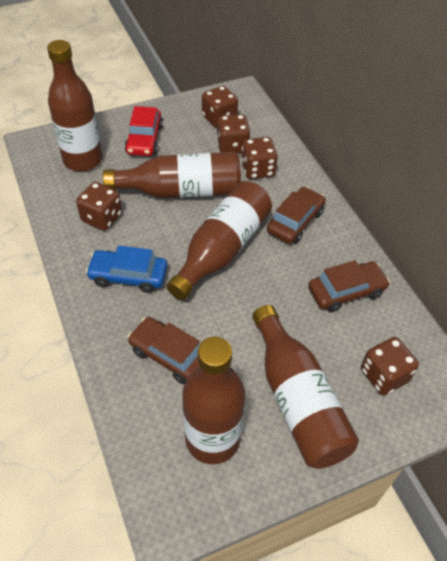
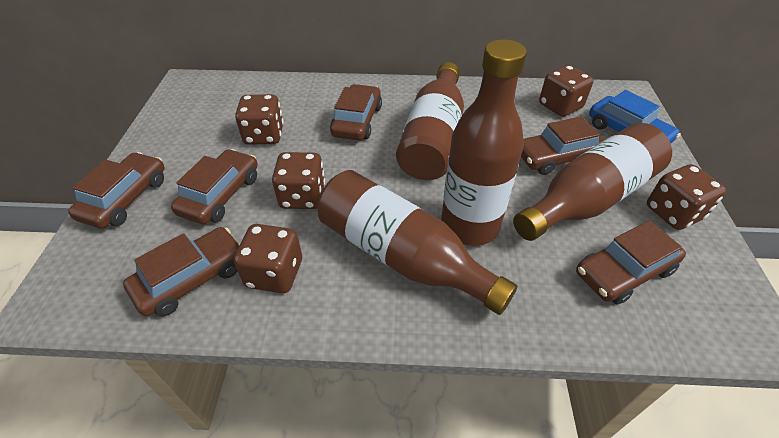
brown bottle: [47,40,102,171] [103,152,241,198] [167,181,272,300] [182,337,245,464] [252,305,359,469] = 5 -> [318,170,517,315] [396,62,464,180] [441,39,527,246] [513,123,672,241] = 4
brown car: [128,317,200,385] [267,187,326,244] [308,260,390,312] = 3 -> [68,152,165,229] [123,227,240,316] [171,149,258,224] [330,84,382,140] [521,116,604,175] [576,221,686,305] = 6
red car: [125,106,163,156] = 1 -> none = 0

